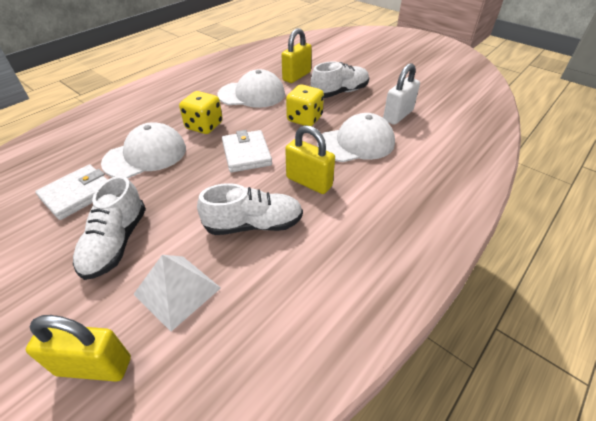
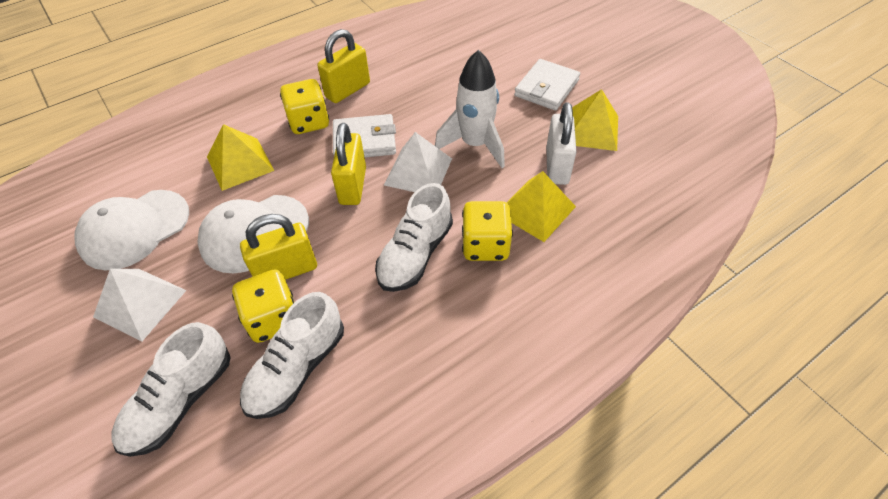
white cap: [101,122,186,178] [217,69,285,108] [317,113,395,162] = 3 -> [74,190,189,270] [197,195,309,274] = 2
white pyramid: [133,255,221,331] = 1 -> [93,269,187,342] [384,132,452,192] = 2
white rocket: none = 0 -> [435,50,505,168] = 1
yellow dice: [179,91,223,134] [286,85,324,126] = 2 -> [232,269,294,343] [280,79,329,134] [462,201,513,261] = 3
yellow pyramid: none = 0 -> [207,124,274,191] [507,171,576,242] [572,89,618,151] = 3

